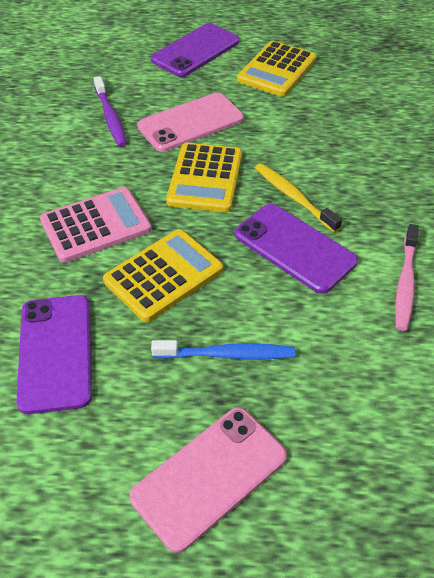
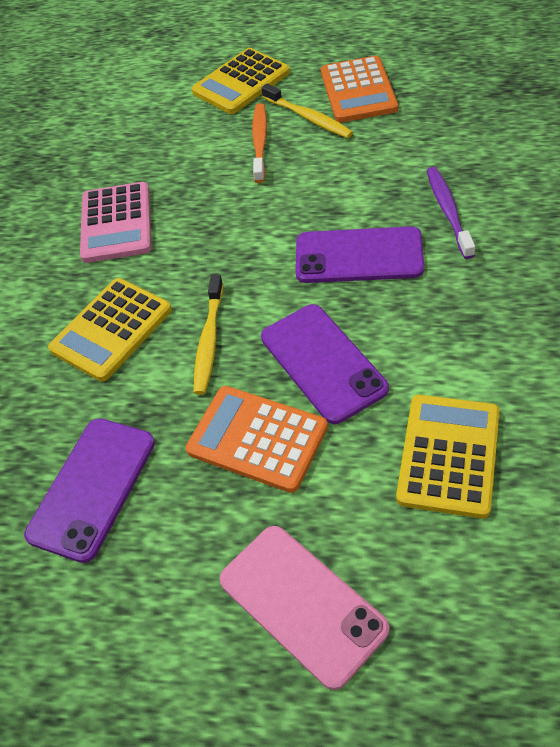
blue toothbrush: [151,340,295,359] = 1 -> none = 0
orange calculator: none = 0 -> [186,386,328,493] [321,56,398,123] = 2
orange toothbrush: none = 0 -> [252,103,267,183] = 1
pink phone: [129,408,287,553] [137,93,244,152] = 2 -> [219,526,390,690] = 1
pink toothbrush: [395,224,419,331] = 1 -> none = 0
yellow toothbrush: [255,163,342,233] = 1 -> [194,274,223,395] [261,84,353,138] = 2

